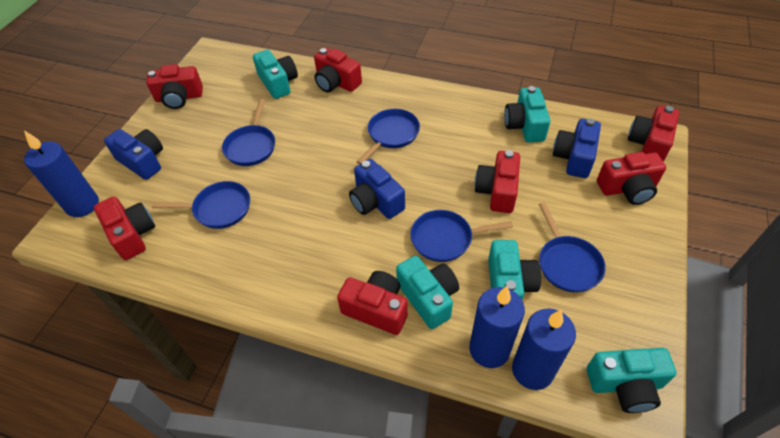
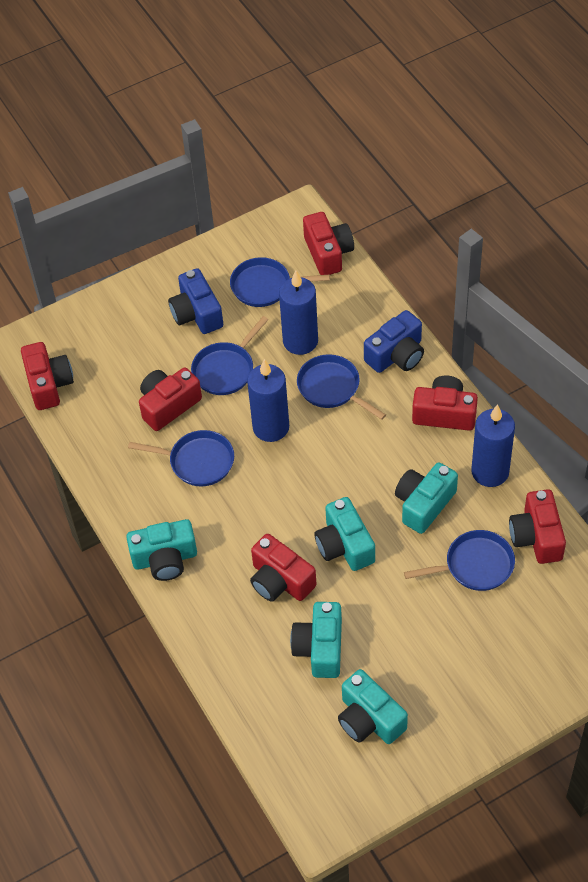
blue camera: [104,129,163,180] [349,159,405,219] [553,119,601,178] = 3 -> [168,268,224,334] [364,310,424,373] = 2
red camera: [94,196,155,260] [146,64,203,109] [314,48,362,92] [337,271,408,335] [475,150,520,213] [597,152,666,205] [628,106,679,162] = 7 -> [21,342,74,410] [139,368,202,431] [250,534,316,602] [303,212,354,275] [412,375,478,431] [509,489,566,564] = 6

